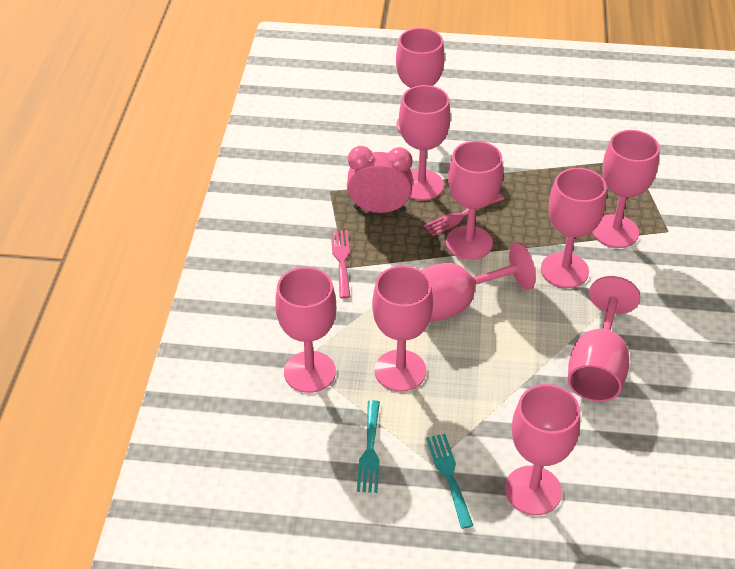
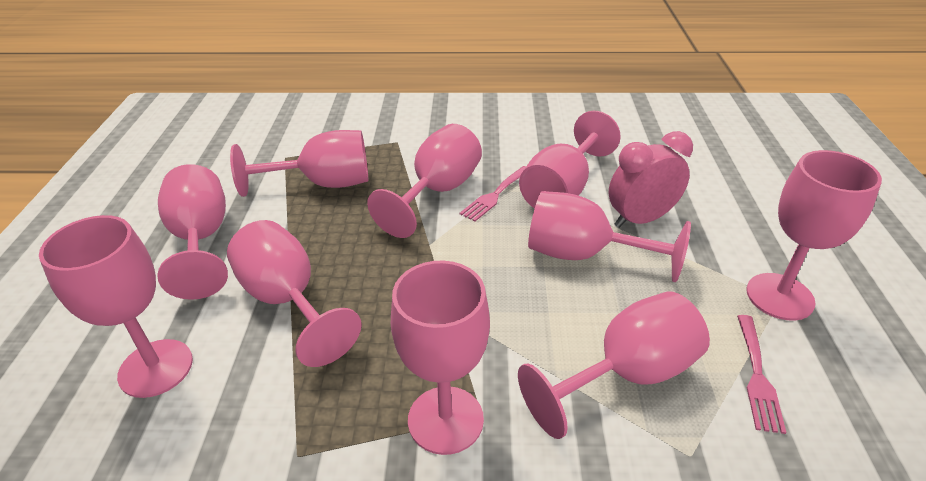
turquoise fork: [357,400,380,493] [426,434,474,529] = 2 -> none = 0

